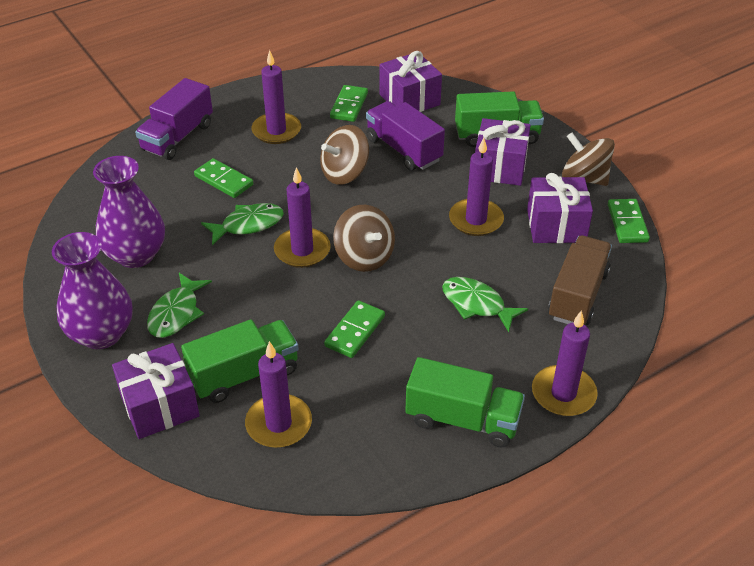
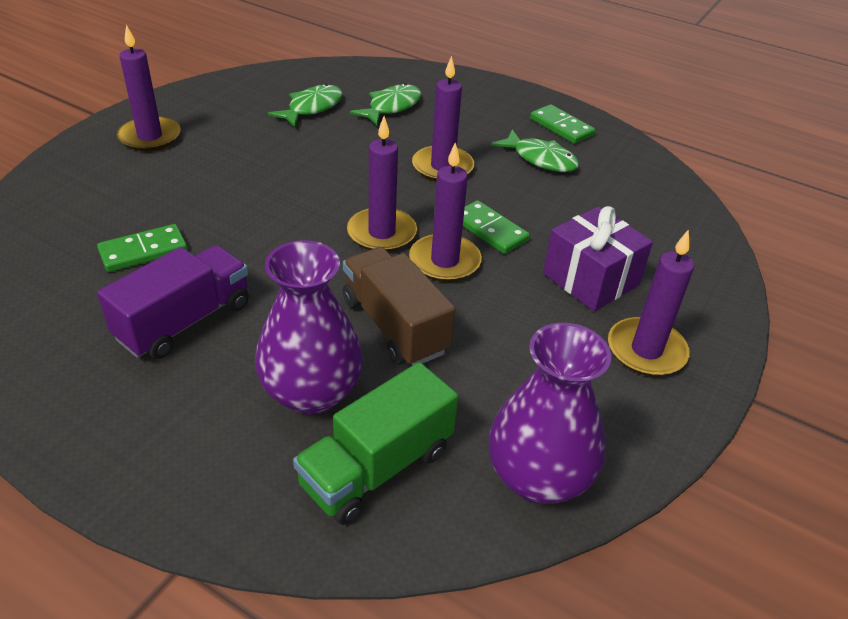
brown spinning top: [320,125,369,185] [333,205,395,272] [562,133,615,186] = 3 -> none = 0
green domino: [194,158,253,198] [324,300,385,358] [330,85,368,122] [608,199,650,243] = 4 -> [97,224,188,272] [463,200,530,254] [530,104,595,144] = 3
green truck: [181,319,299,403] [405,357,525,448] [455,91,544,147] = 3 -> [293,362,458,525] = 1
purple gift: [112,343,200,439] [380,51,442,112] [475,118,531,186] [527,173,593,243] = 4 -> [543,206,653,311] = 1
purple truck: [135,78,213,160] [366,101,445,171] = 2 -> [97,245,249,359] = 1

